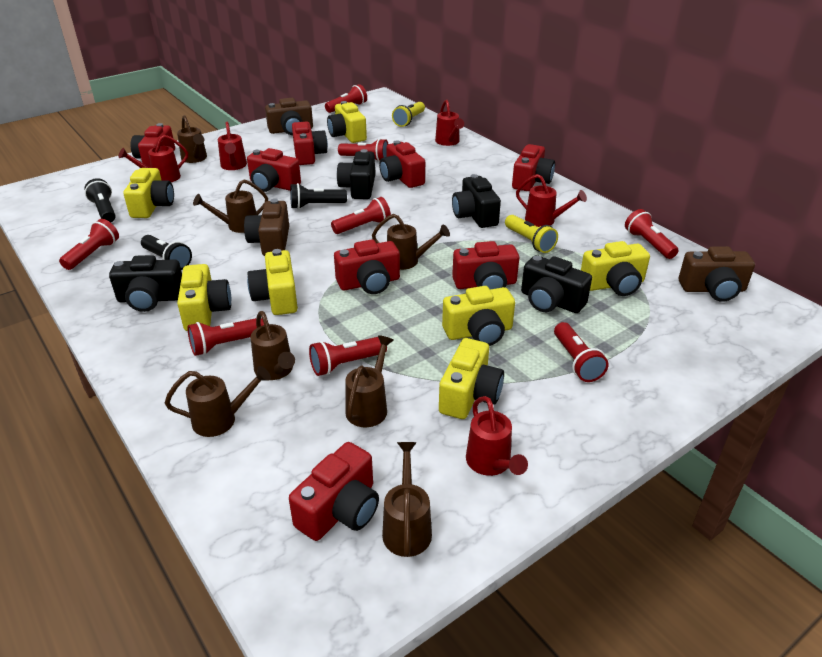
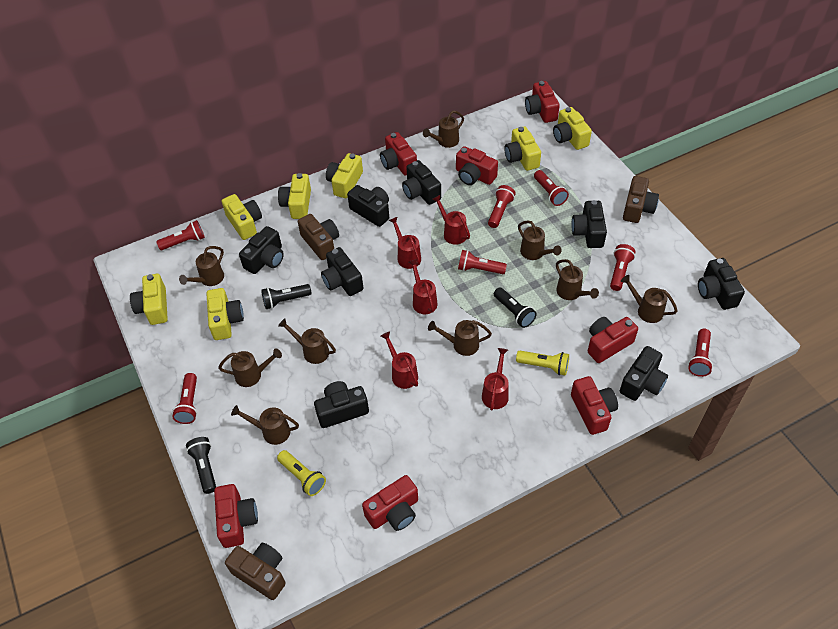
black camera: [109,255,182,312] [337,149,375,199] [452,174,501,228] [521,255,592,313] = 4 -> [239,226,284,274] [314,381,369,428] [321,247,364,296] [347,185,389,227] [402,160,441,205] [571,200,607,248] [620,346,668,401] [698,258,745,310] = 8
brown watering can: [165,366,271,437] [177,115,207,163] [193,179,268,233] [251,311,295,380] [345,335,394,427] [372,214,450,270] [382,442,432,557] = 7 -> [179,246,224,286] [218,348,282,387] [231,405,299,445] [278,318,336,364] [423,111,464,148] [428,320,492,356] [518,220,562,260] [556,259,599,300] [621,275,678,323] = 9
red camera: [130,123,175,168] [247,148,301,192] [289,442,379,541] [292,121,328,165] [334,239,400,294] [379,140,425,188] [452,241,519,289] [512,144,555,191] = 8 -> [214,484,258,548] [362,475,418,531] [380,132,417,176] [456,146,498,185] [525,81,560,123] [571,376,618,435] [588,317,638,363] = 7
red flashlight: [59,219,119,270] [188,318,264,356] [309,337,387,376] [325,84,367,113] [331,197,391,234] [338,138,388,162] [554,322,608,382] [625,209,679,259] = 8 -> [156,220,205,250] [172,373,197,424] [458,250,507,274] [488,185,516,228] [534,170,569,206] [610,244,636,291] [688,329,713,377] = 7

